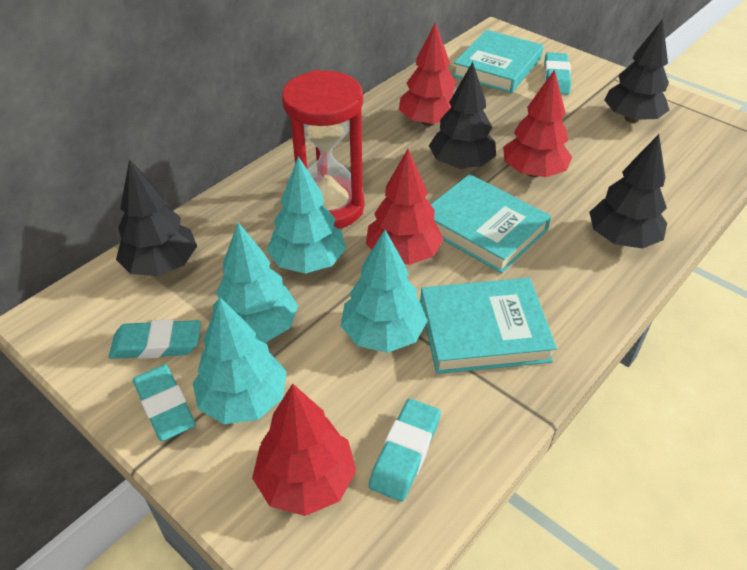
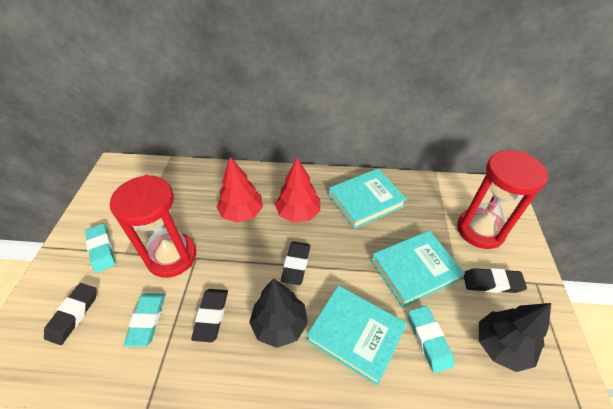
black eraser: none = 0 -> [44,283,97,345] [191,289,228,342] [281,242,310,285] [463,268,527,293] = 4
black tree: [116,159,197,276] [429,62,496,169] [589,134,667,249] [604,19,669,123] = 4 -> [249,278,308,348] [479,303,551,372] = 2
red hourglass: [282,70,364,229] = 1 -> [110,175,196,278] [457,150,548,249] = 2
red tree: [252,383,356,516] [366,149,444,265] [399,22,455,126] [503,70,572,177] = 4 -> [216,157,263,223] [275,158,320,223] = 2
turquoise eraser: [109,319,201,359] [133,364,196,441] [369,399,441,502] [544,52,571,95] = 4 -> [85,224,115,273] [124,293,165,347] [408,306,454,373] = 3
turquoise tree: [193,297,287,424] [213,222,298,343] [267,156,346,274] [341,230,427,353] = 4 -> none = 0

